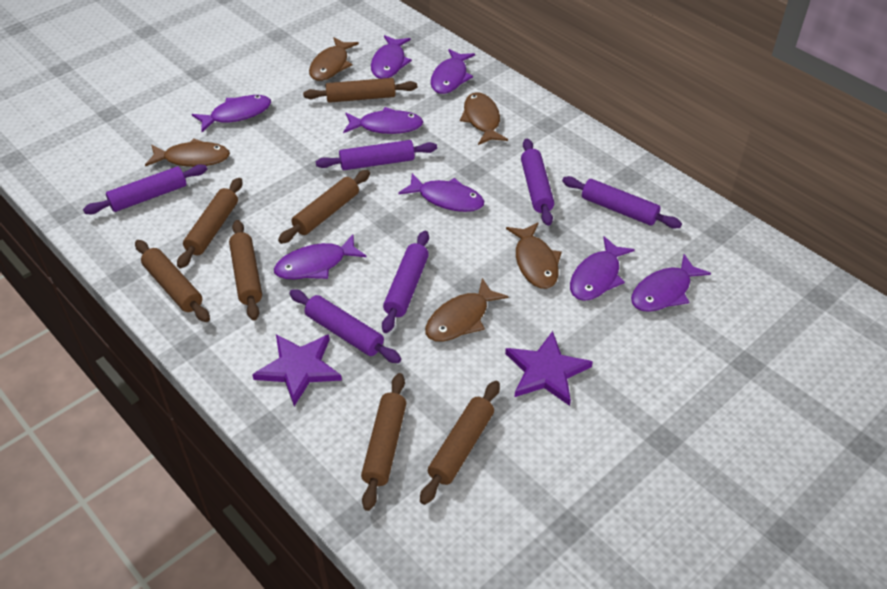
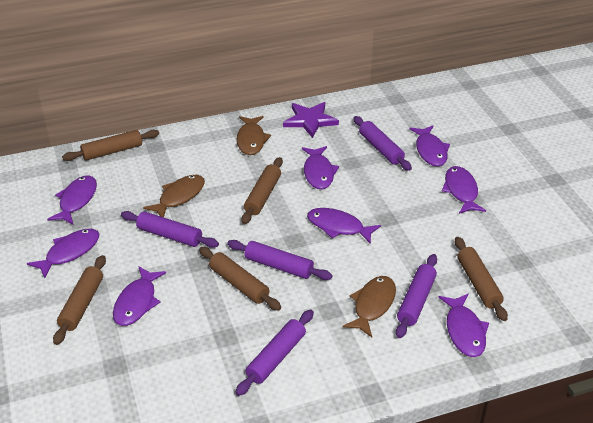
brown fish: [145,138,230,167] [309,37,359,81] [425,278,509,342] [460,92,508,145] [506,222,562,289] = 5 -> [143,175,205,217] [237,116,271,155] [343,276,396,337] = 3
brown rolling pin: [135,240,210,322] [177,178,242,269] [229,220,262,321] [278,170,370,244] [303,78,417,103] [361,373,406,511] [420,381,500,505] = 7 -> [53,255,106,345] [62,130,159,161] [199,247,281,311] [241,157,283,224] [455,237,508,321] = 5
purple rolling pin: [83,164,207,214] [290,289,401,363] [316,140,437,170] [382,231,429,333] [521,139,554,226] [562,176,682,229] = 6 -> [121,211,219,248] [227,240,333,280] [236,309,314,396] [353,116,412,171] [396,254,437,338] = 5
purple star: [252,334,342,406] [505,331,593,406] = 2 -> [283,102,339,138] = 1

